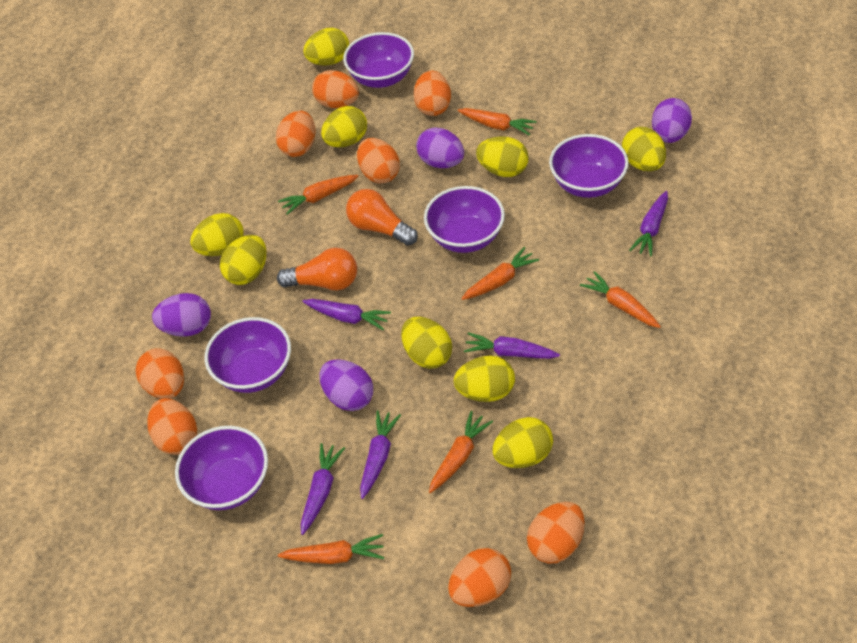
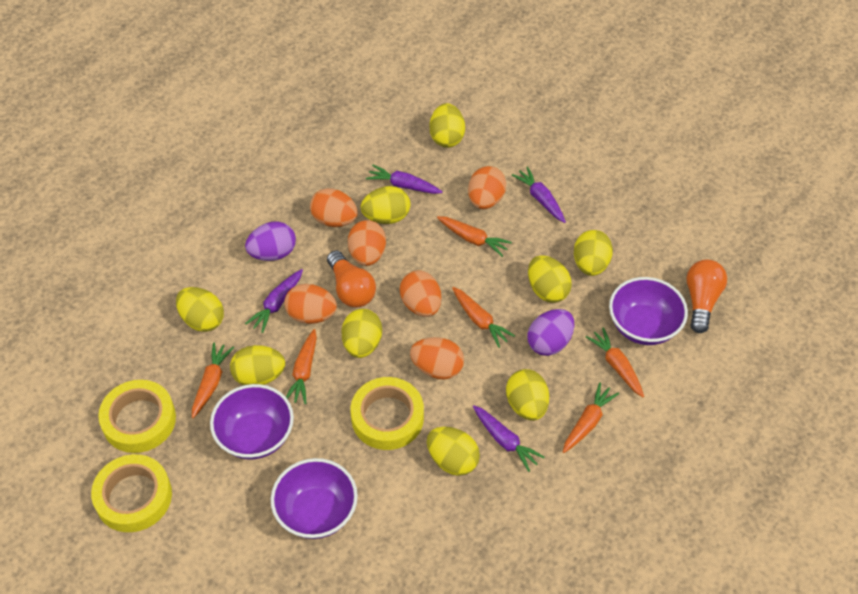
orange egg: [136,348,184,399] [147,398,197,455] [276,110,316,157] [312,70,359,108] [357,138,400,184] [414,70,451,116] [448,548,511,607] [527,502,585,564] = 8 -> [284,284,337,324] [310,188,357,227] [348,220,386,266] [400,270,441,317] [410,337,464,380] [468,166,506,209] = 6
purple bowl: [175,426,268,510] [204,317,291,393] [343,32,414,88] [424,186,505,253] [549,134,629,198] = 5 -> [210,384,294,460] [271,458,358,539] [609,277,688,345] = 3
purple carrot: [301,443,345,535] [303,299,391,330] [360,410,401,499] [464,332,560,359] [629,191,668,257] = 5 -> [245,269,303,333] [366,165,442,194] [473,405,545,472] [512,167,566,223] = 4
purple egg: [152,293,211,337] [319,359,373,411] [416,127,464,168] [652,98,692,143] = 4 -> [245,221,296,261] [527,309,574,356] = 2
yellow tape: none = 0 -> [91,454,172,532] [98,380,176,453] [350,377,424,450] = 3

